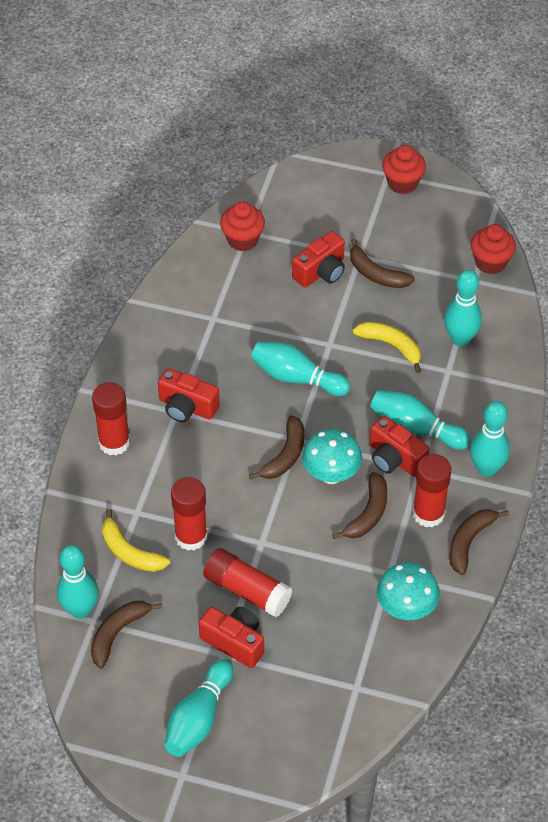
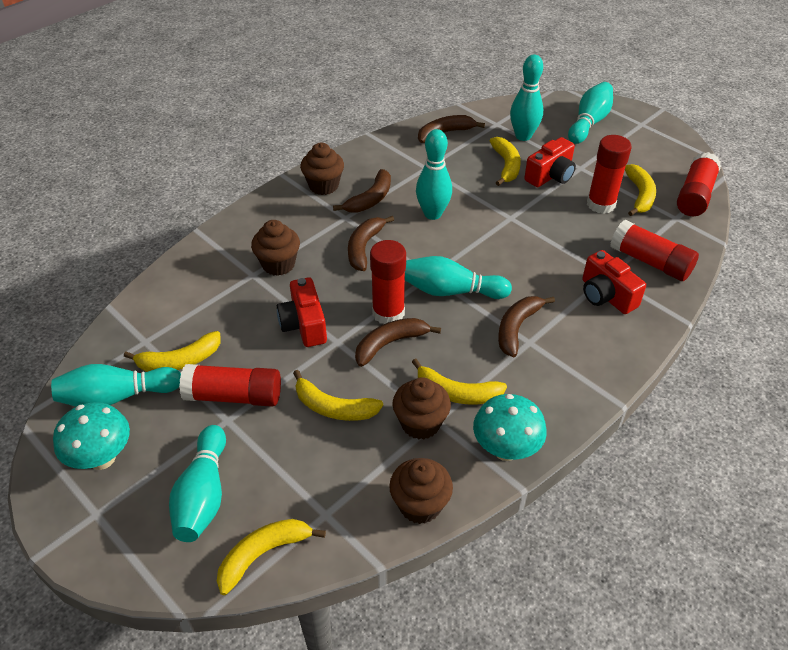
brown cupcake: none = 0 -> [251,220,300,276] [300,143,344,195] [389,458,453,524] [392,377,451,440] = 4
red camera: [158,368,220,423] [199,607,264,668] [292,231,345,288] [370,416,430,477] = 4 -> [277,277,327,347] [524,137,576,187] [582,250,646,314] = 3
red cupcake: [220,202,265,251] [382,145,426,194] [471,224,516,274] = 3 -> none = 0
red glue stick: [92,382,130,455] [171,477,207,551] [203,548,293,617] [413,454,452,527] = 4 -> [179,364,281,407] [370,240,406,324] [587,135,632,214] [610,220,699,281] [677,152,721,216] = 5
yellow banana: [102,509,170,572] [352,322,421,373] = 2 -> [124,331,221,372] [217,519,326,595] [293,370,383,421] [412,359,507,405] [490,137,521,186] [625,164,656,216] = 6

